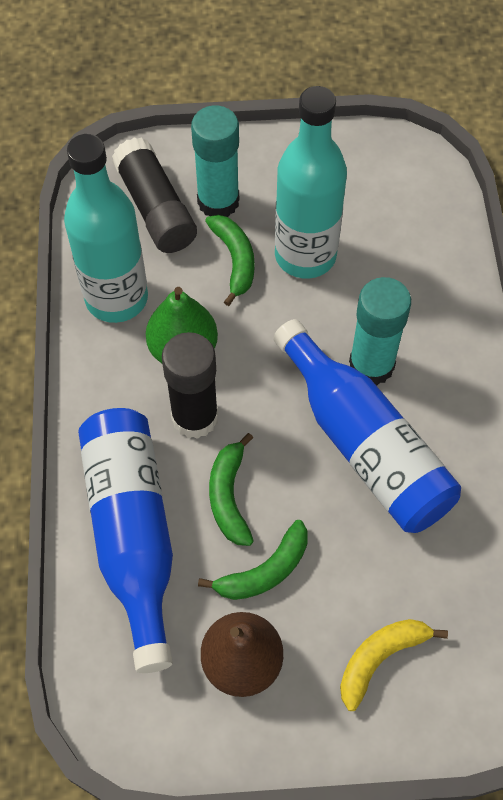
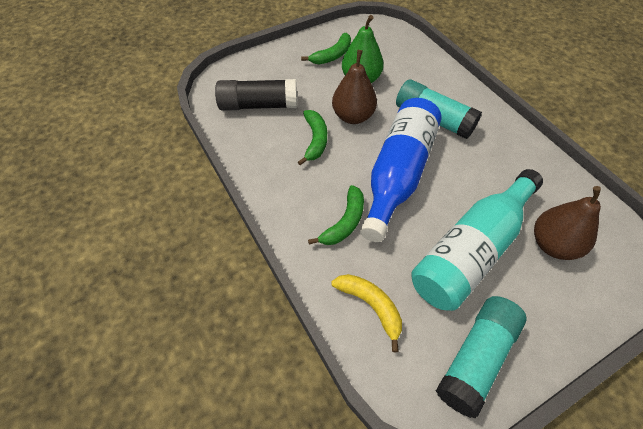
black glue stick: [112,137,197,253] [162,332,218,439] = 2 -> [215,79,297,111] = 1
blue bottle: [78,408,173,673] [273,319,461,533] = 2 -> [360,98,442,242] = 1
brown pear: [201,612,283,697] = 1 -> [332,50,377,124] [534,186,601,260] = 2
turquoise bottle: [64,134,148,323] [275,86,347,279] = 2 -> [411,169,543,311] = 1

